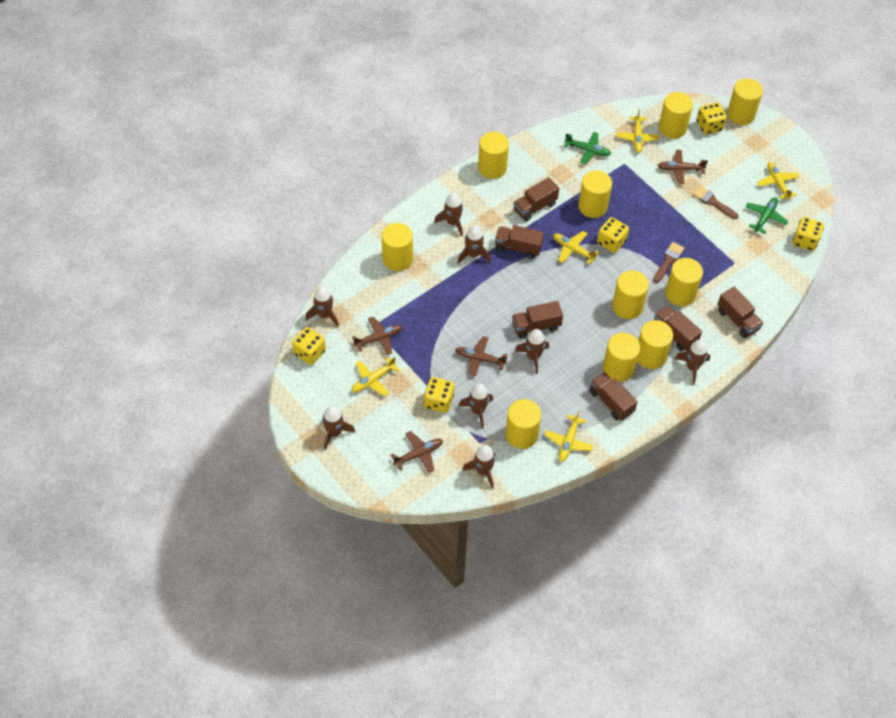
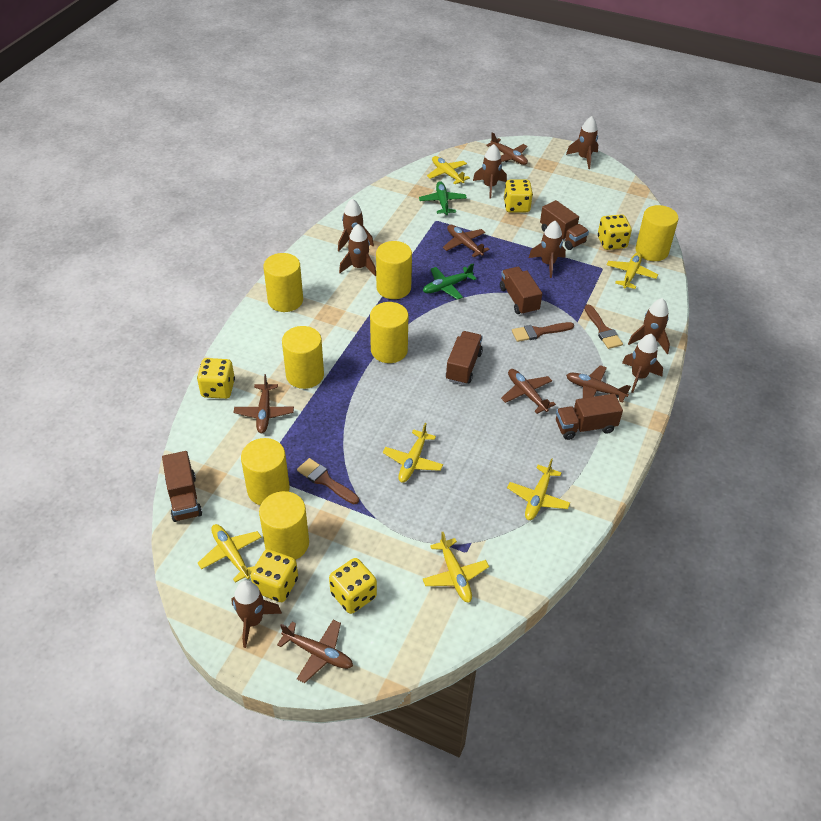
brown brush: [653,242,684,283] [692,186,739,219] = 2 -> [297,458,359,504] [512,322,574,342] [584,304,623,349] = 3
brown plane: [352,317,403,355] [391,431,443,473] [455,336,507,377] [657,150,708,184] = 4 -> [234,374,294,433] [277,620,353,683] [443,225,490,257] [486,133,528,165] [501,369,556,414] [566,365,631,403] = 6
brown truck: [495,225,544,259] [512,301,563,338] [513,177,559,221] [590,372,638,421] [654,306,702,351] [717,287,764,338] = 6 -> [162,451,202,522] [446,331,483,385] [500,267,542,315] [540,200,589,250] [556,394,623,440] = 5
yellow cylinder: [382,223,413,271] [478,132,509,179] [505,399,542,449] [578,170,612,218] [603,333,640,382] [612,270,649,319] [638,320,673,369] [659,92,693,139] [665,258,703,306] [727,79,763,125] = 10 -> [241,438,290,505] [259,491,309,560] [263,253,303,312] [282,326,324,389] [370,302,408,363] [376,241,412,299] [635,205,679,261] = 7
yellow plane: [352,357,399,396] [545,410,594,462] [553,231,599,264] [617,110,660,153] [757,162,799,200] = 5 -> [198,524,261,583] [383,423,443,483] [423,532,489,603] [427,156,470,184] [507,458,570,520] [607,252,658,289] = 6

